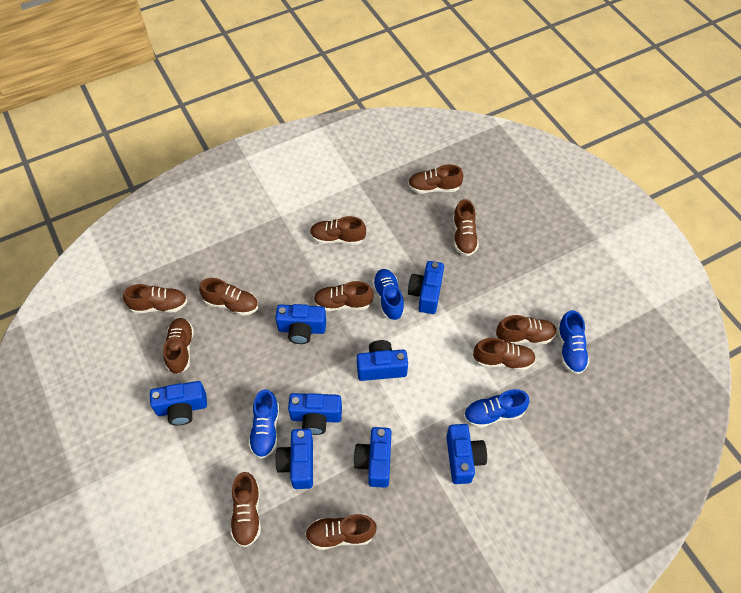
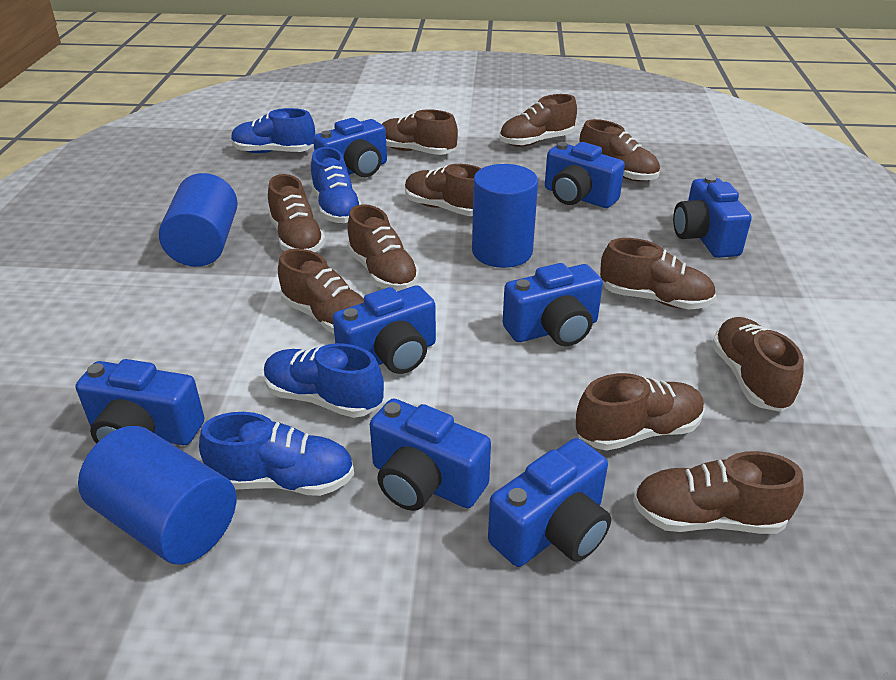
blue cylinder: none = 0 -> [78,426,236,565] [159,173,238,267] [472,164,538,268] = 3

